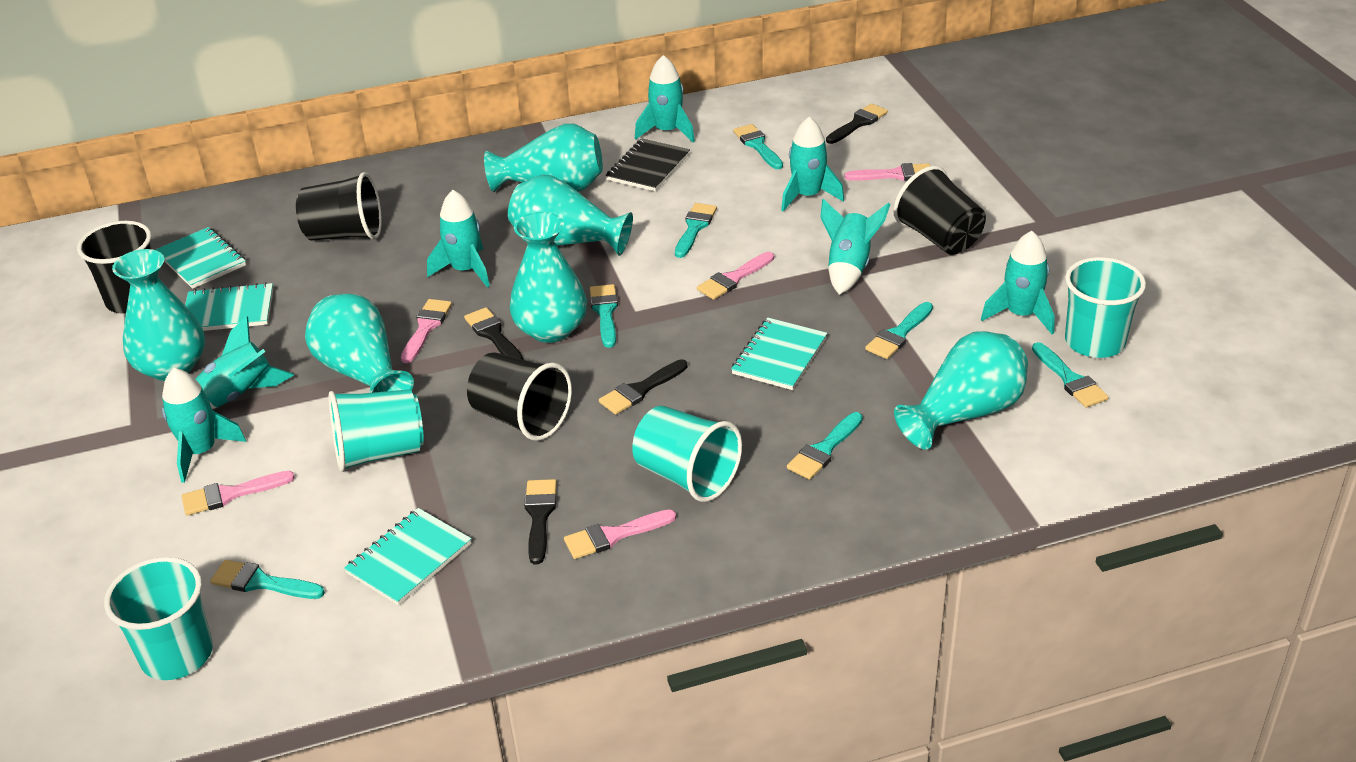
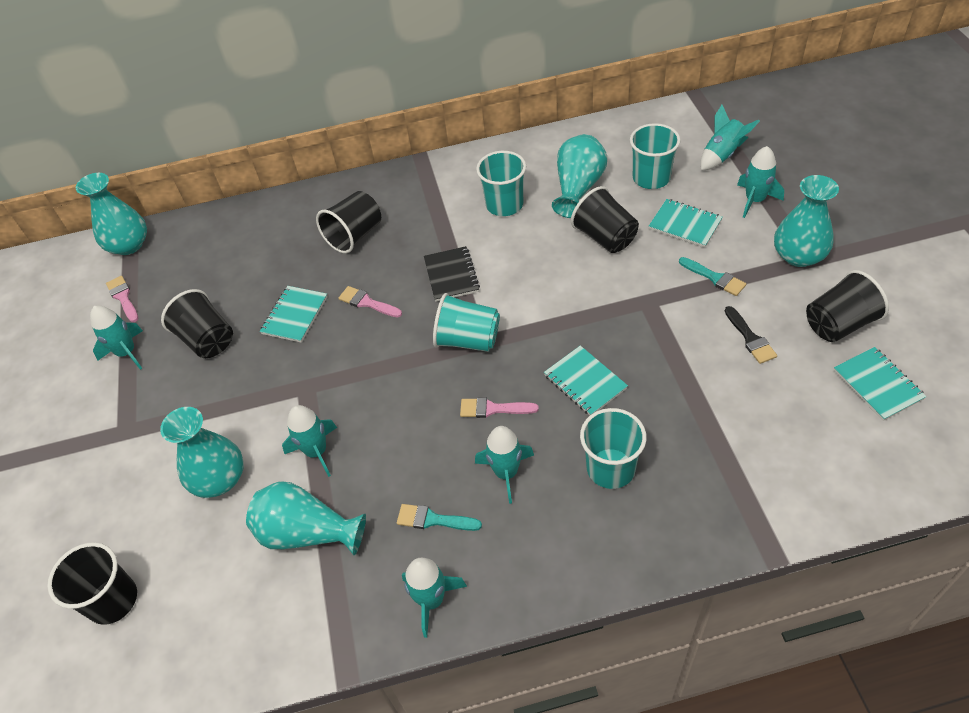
black brush: [464,307,523,359] [524,479,557,565] [599,359,687,415] [826,104,888,144] = 4 -> [725,306,777,364] = 1
black cup: [77,221,151,314] [296,172,382,241] [467,352,572,441] [893,166,986,255] = 4 -> [47,542,137,625] [161,289,233,358] [316,191,381,254] [571,186,639,253] [806,270,889,342] = 5
pink brush: [182,471,295,516] [401,299,452,363] [564,509,676,559] [697,252,774,300] [845,163,930,181] = 5 -> [106,276,138,322] [338,286,402,318] [460,398,539,418] = 3
turquoise brush: [210,560,325,599] [590,284,618,348] [675,203,717,258] [733,124,783,169] [787,412,863,480] [865,302,933,359] [1032,342,1109,408] = 7 -> [397,504,482,531] [679,257,746,296] = 2
turquoise rocket: [162,368,246,483] [195,316,294,409] [427,190,490,287] [635,55,695,142] [781,117,844,212] [820,199,891,295] [981,231,1055,334] = 7 -> [90,306,143,370] [282,405,337,477] [402,558,467,638] [475,426,534,504] [700,105,760,171] [737,146,784,218] = 6
turquoise vase: [112,249,205,381] [305,294,414,393] [484,124,603,192] [508,174,633,256] [509,212,587,343] [894,331,1028,450] = 6 -> [76,173,147,255] [160,407,244,498] [246,481,366,555] [552,134,607,218] [774,175,839,267] = 5

